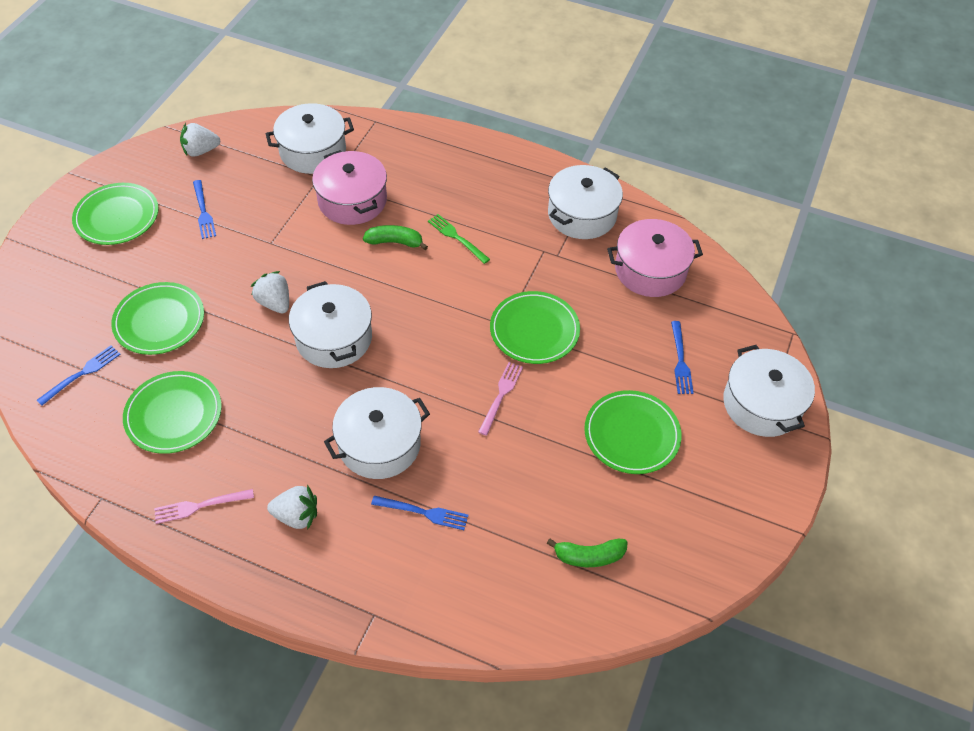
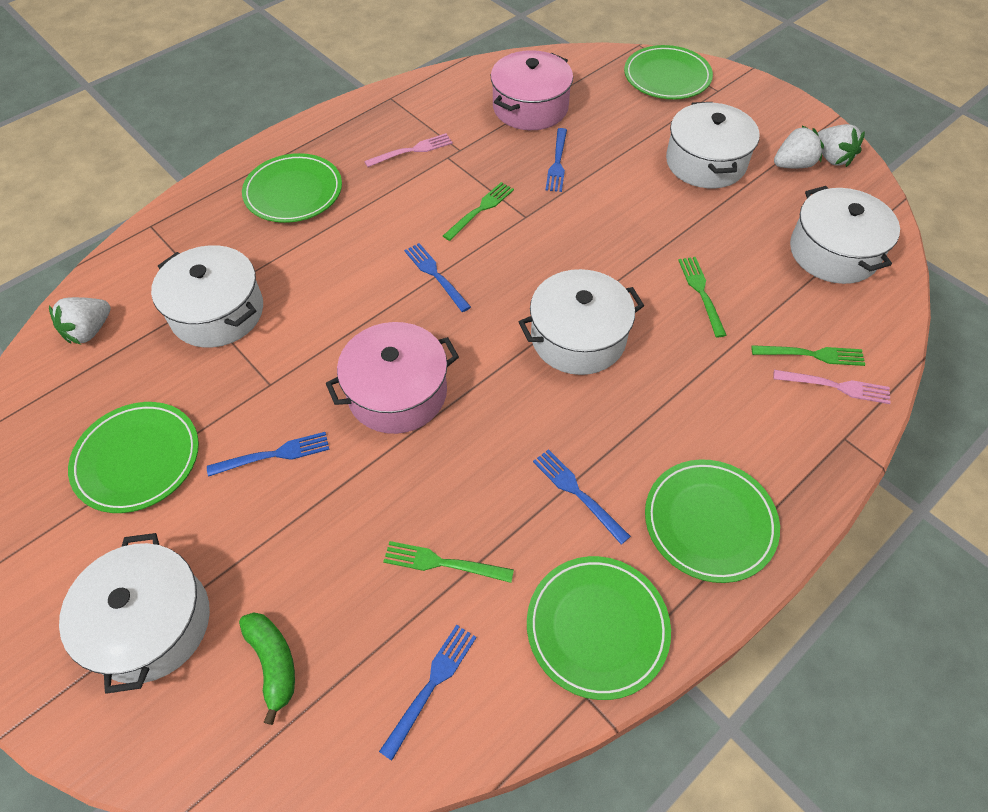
blue fork: [36,345,121,406] [193,180,216,239] [371,496,468,530] [671,321,694,394] = 4 -> [207,432,329,477] [379,624,477,761] [404,243,471,312] [533,449,631,545] [546,128,567,192] = 5
green banana: [363,225,428,250] [546,538,627,567] = 2 -> [239,612,295,725] = 1
green fork: [428,214,490,264] = 1 -> [383,541,514,583] [443,182,514,241] [678,257,726,338] [751,345,865,366] = 4

